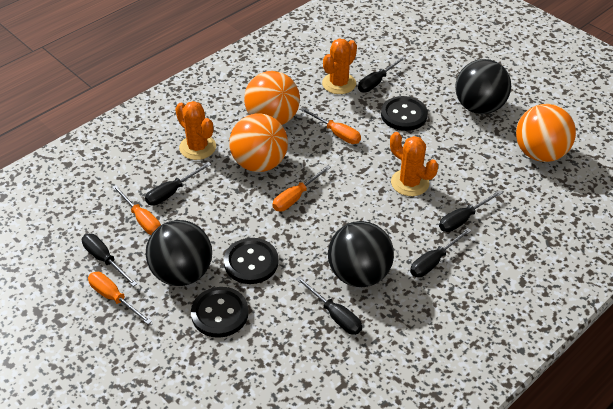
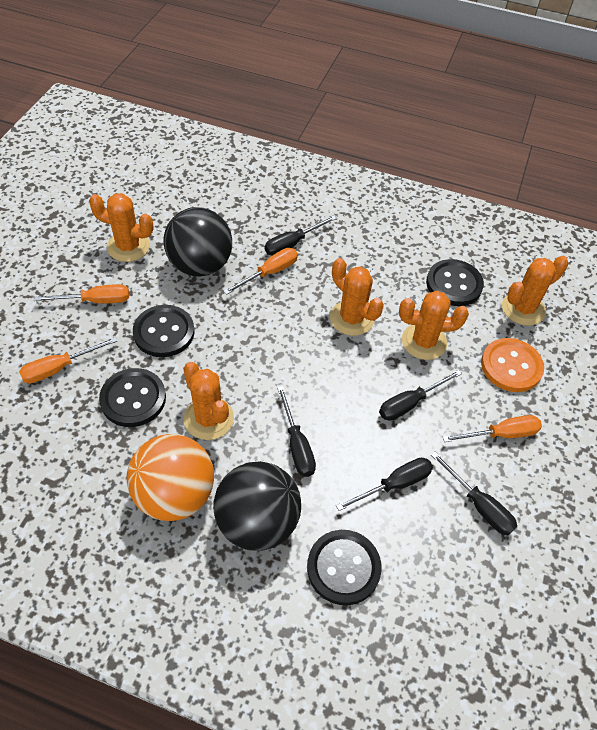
black ball: [146,220,212,286] [328,221,394,287] [455,59,511,114] = 3 -> [164,207,232,277] [213,461,301,551] = 2
black button: [191,287,249,338] [224,238,278,284] [381,96,428,131] = 3 -> [99,368,166,427] [133,305,195,357] [307,530,382,605] [426,259,484,306] = 4
black screwdriver: [82,234,137,287] [145,162,212,206] [296,276,362,335] [358,56,406,92] [410,228,472,277] [439,191,502,232] = 6 -> [265,215,337,255] [277,386,316,477] [336,458,433,511] [379,370,462,421] [431,452,517,535] = 5
orange ball: [229,113,288,172] [244,71,300,125] [516,104,576,162] = 3 -> [127,434,214,521] = 1
orange button: none = 0 -> [481,338,544,392] = 1
orange cactus: [175,101,216,160] [322,39,357,94] [390,132,438,196] = 3 -> [89,193,154,262] [183,362,234,440] [330,258,384,336] [399,291,469,360] [502,256,569,326] = 5

